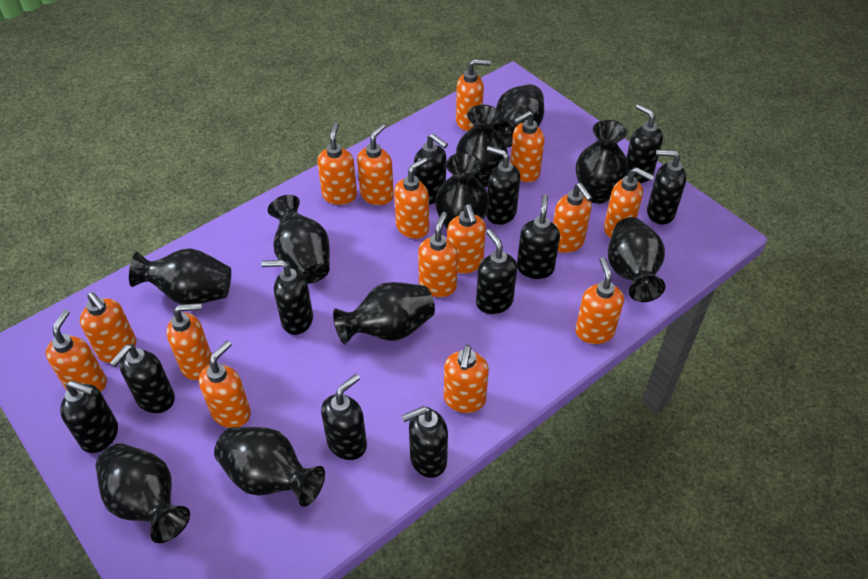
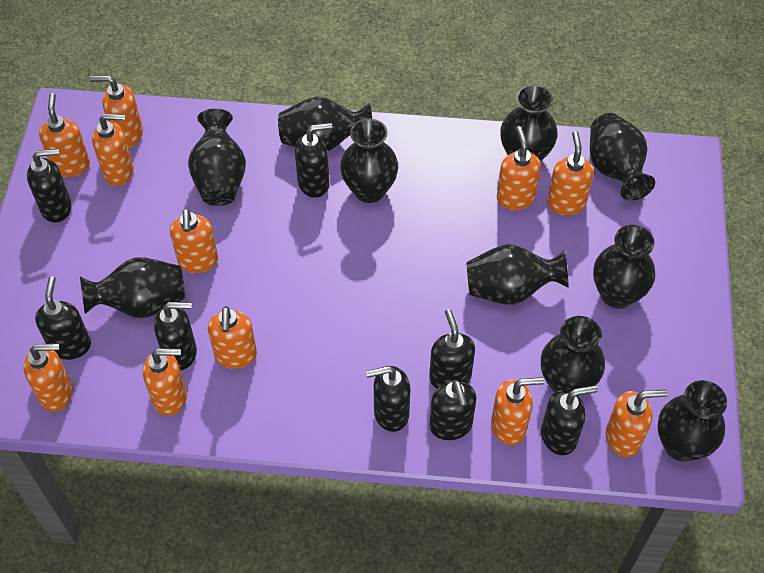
black soap dispenser: [60,380,118,453] [110,344,175,413] [261,260,313,335] [321,374,367,460] [402,406,448,478] [414,134,448,205] [476,229,517,314] [486,146,520,225] [517,194,560,279] [626,104,663,184] [647,150,686,225] = 11 -> [27,148,71,223] [35,276,91,360] [154,302,197,370] [295,123,332,198] [366,366,410,432] [429,309,475,388] [429,380,476,440] [541,385,598,455] = 8
orange soap dispenser: [46,309,107,392] [80,292,136,363] [167,303,212,380] [199,341,251,428] [317,122,357,205] [357,124,394,205] [394,157,429,239] [418,212,458,297] [444,345,489,413] [447,204,486,273] [456,59,491,131] [510,111,544,182] [553,183,592,253] [575,257,624,344] [604,167,654,238] = 15 -> [24,343,73,412] [39,93,90,177] [89,75,143,148] [92,114,134,186] [143,348,187,416] [170,208,218,273] [208,306,257,369] [491,377,544,445] [497,126,541,210] [547,131,594,215] [606,389,668,457] = 11

